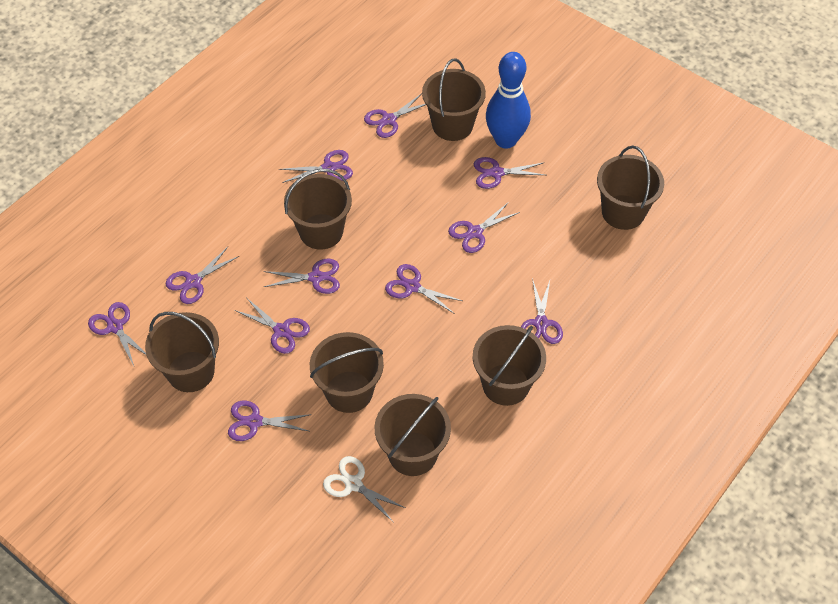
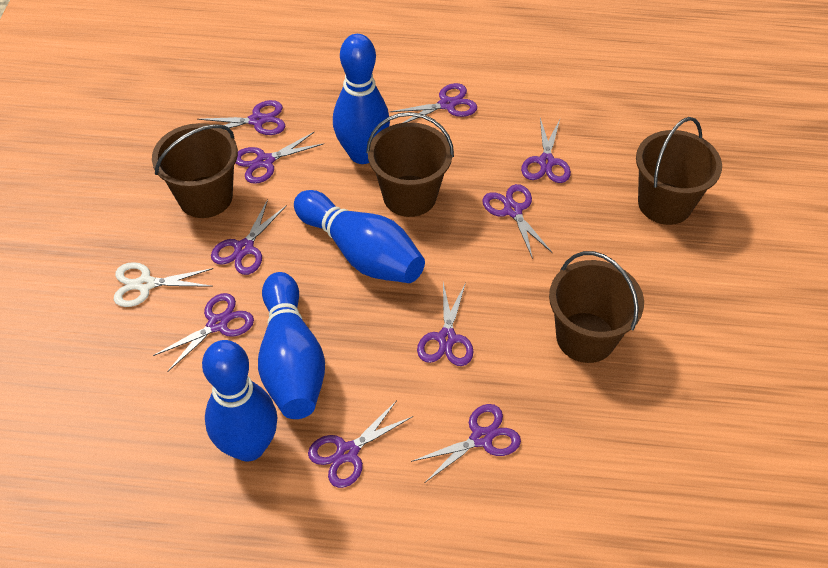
blue bowling pin: [486,52,531,148] = 1 -> [202,340,277,461] [258,272,325,419] [294,190,425,283] [333,34,390,164] = 4
brown bucket: [145,312,219,392] [284,169,352,250] [310,332,384,413] [375,394,451,476] [422,59,486,141] [473,325,546,406] [597,146,664,230] = 7 -> [152,123,238,218] [366,112,454,217] [549,251,644,363] [636,117,722,225] = 4
purple scissors: [88,302,146,366] [165,247,239,304] [228,401,312,441] [234,298,310,354] [263,259,340,294] [279,150,353,183] [364,93,426,138] [385,264,463,314] [448,202,520,253] [474,157,545,189] [521,278,563,344] = 11 -> [153,293,254,372] [197,100,285,135] [211,199,287,275] [236,131,323,184] [308,400,413,488] [389,83,477,123] [411,404,521,482] [417,283,474,366] [482,184,553,259] [521,118,571,183] = 10

